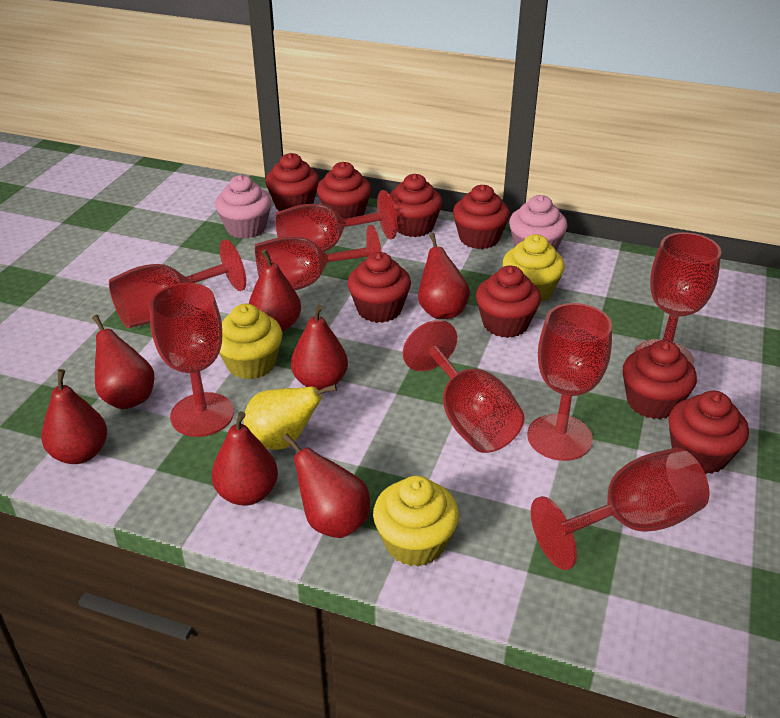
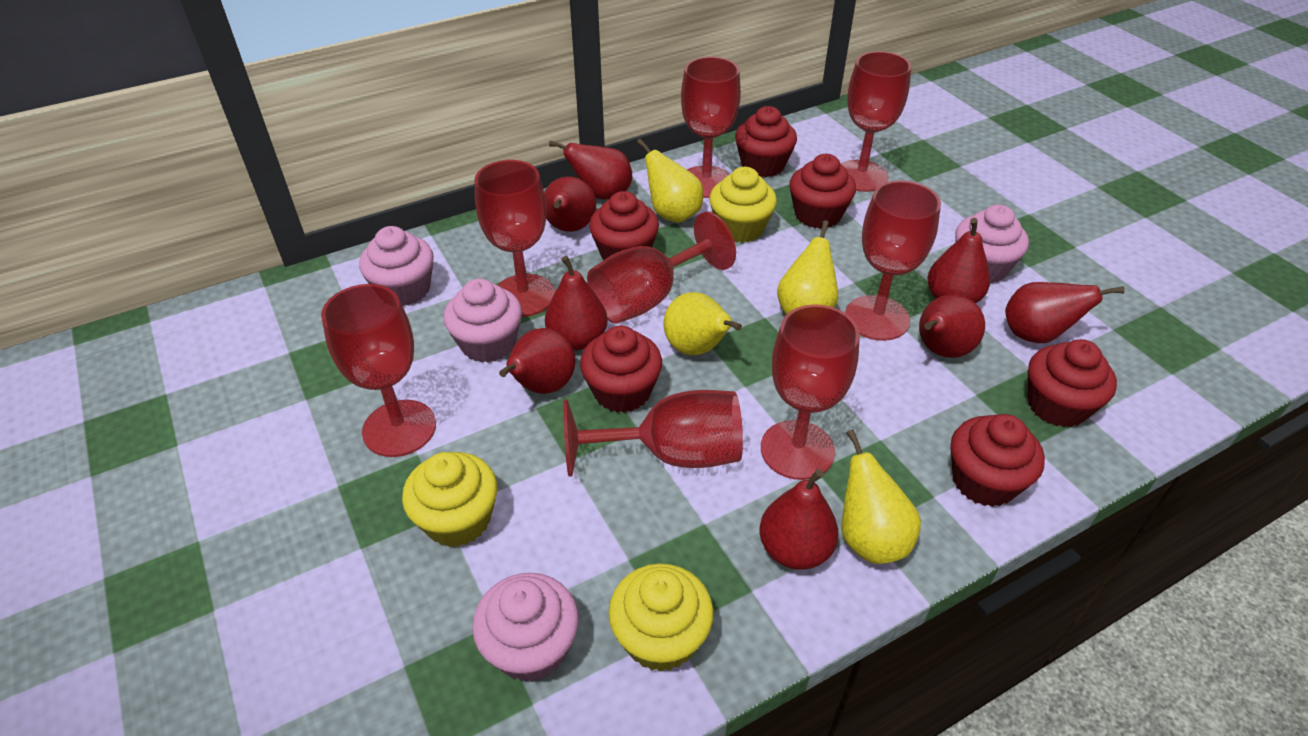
pink cupcake: [215,175,271,239] [509,195,568,250] = 2 -> [359,226,434,306] [443,279,522,363] [472,573,579,682] [955,204,1029,283] = 4
red cupcake: [265,153,319,211] [317,162,371,219] [347,252,411,323] [389,174,442,237] [453,185,510,249] [476,266,541,338] [623,340,697,419] [669,391,749,474] = 8 -> [580,326,662,413] [589,191,659,260] [735,106,797,177] [789,154,856,229] [950,414,1045,507] [1028,339,1117,427] = 6
red pear: [41,369,107,464] [92,315,154,409] [211,411,278,506] [249,249,301,332] [282,434,370,538] [291,304,348,390] [418,233,470,319] = 7 -> [499,328,575,394] [544,176,596,232] [545,256,608,350] [549,141,632,200] [759,469,839,569] [919,295,985,358] [927,218,990,303] [1005,282,1125,343] = 8
yellow pear: [244,384,337,450] = 1 -> [636,139,703,223] [663,292,742,355] [777,220,838,314] [842,429,921,564] = 4

